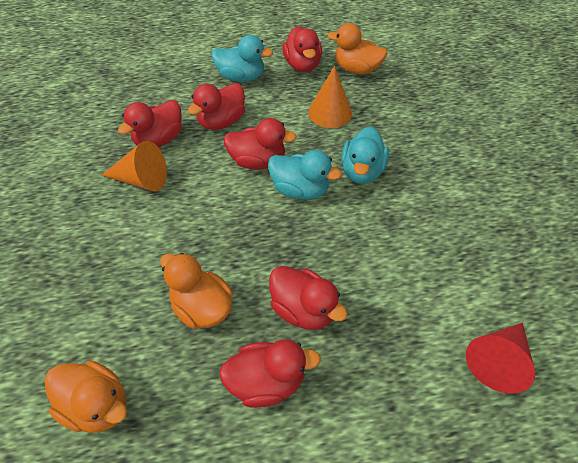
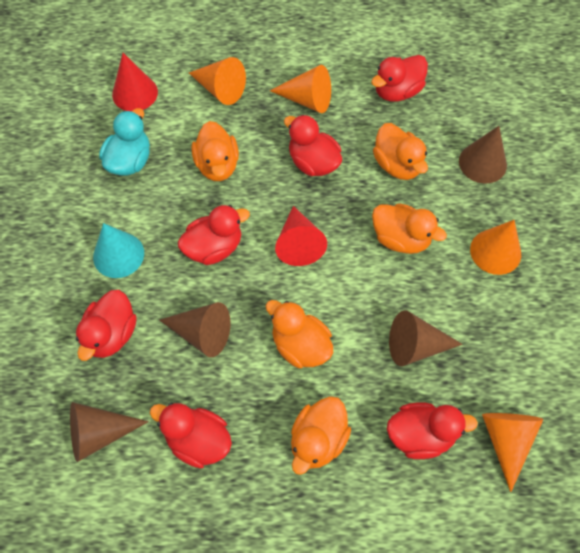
brown cone: none = 0 -> [70,402,149,462] [159,302,230,357] [389,310,463,366] [459,126,507,183] = 4
orange cone: [101,141,167,191] [308,66,352,128] = 2 -> [189,57,246,105] [270,65,331,113] [470,220,521,275] [482,413,544,492] = 4
orange duck: [44,360,127,433] [160,253,233,329] [327,23,388,74] = 3 -> [192,121,239,181] [266,300,333,368] [291,396,351,475] [372,203,447,254] [373,123,428,180] = 5
red cone: [466,323,535,394] = 1 -> [112,53,158,111] [275,206,327,266] = 2
turquoise cone: none = 0 -> [93,223,144,278] = 1
turquoise duck: [212,35,273,82] [268,150,342,200] [341,127,389,184] = 3 -> [99,108,150,176] = 1

